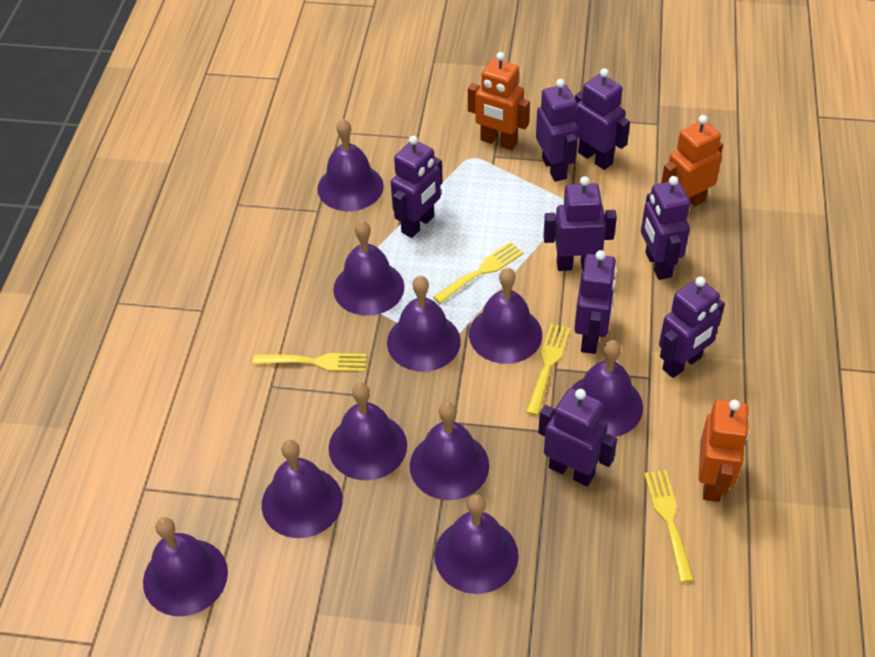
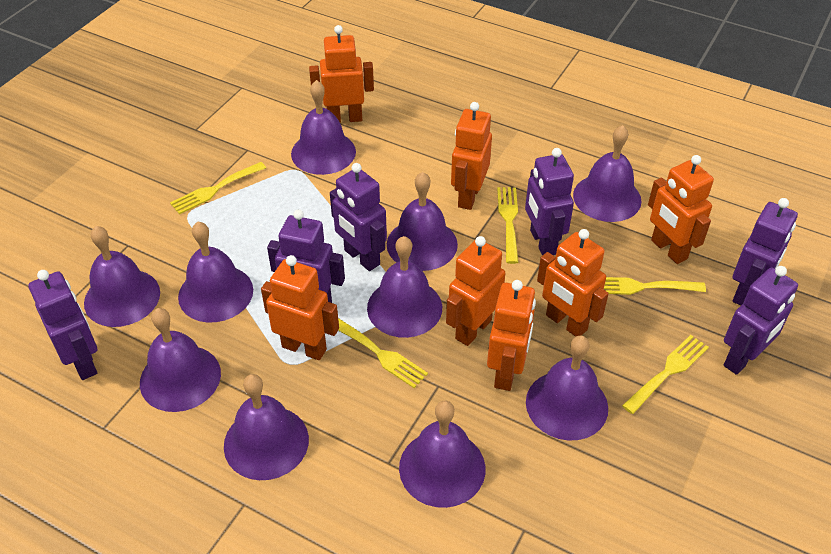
orange robot: [468,52,530,150] [661,115,723,206] [699,400,749,502] = 3 -> [261,255,339,360] [309,25,374,123] [446,236,505,346] [451,102,492,210] [487,280,536,391] [537,229,609,337] [648,155,714,264] = 7
purple robot: [391,136,443,238] [536,79,579,182] [538,388,617,486] [543,176,617,271] [574,250,617,354] [575,68,630,170] [641,176,690,280] [659,277,725,378] = 8 -> [28,270,97,380] [267,209,345,303] [330,163,387,271] [525,148,574,256] [724,266,798,375] [733,198,798,305] = 6
yellow fork: [253,353,367,372] [433,242,524,304] [526,324,570,416] [644,470,694,583] = 4 -> [170,162,266,214] [338,318,428,388] [497,187,519,264] [604,277,706,295] [622,335,709,414] = 5

